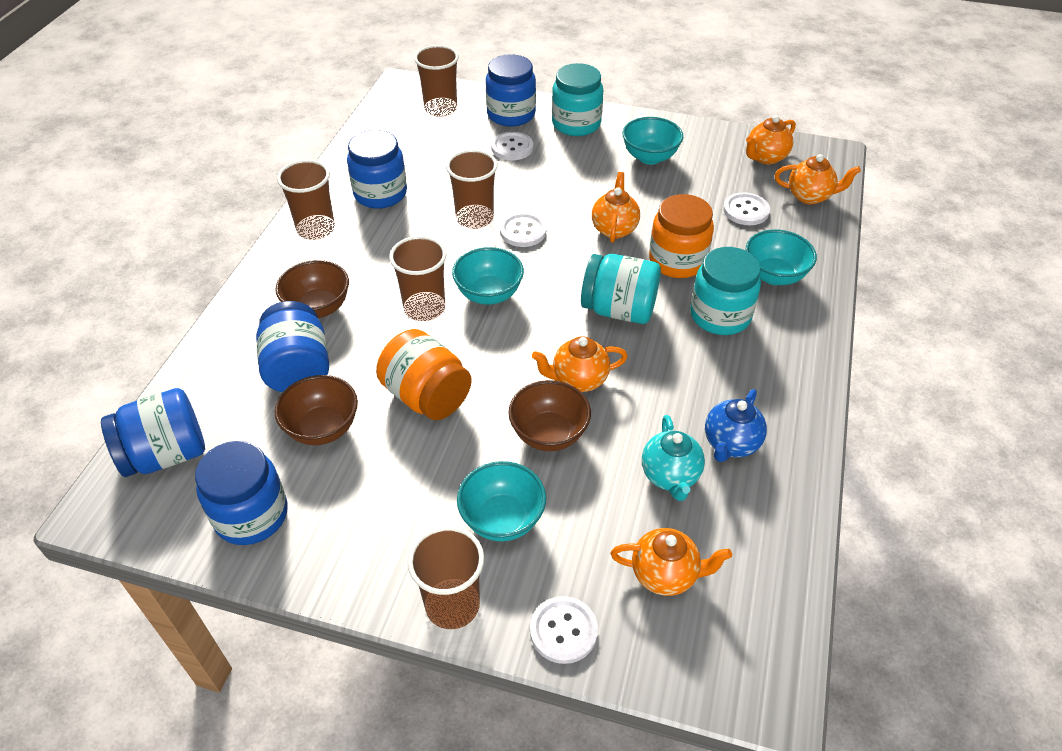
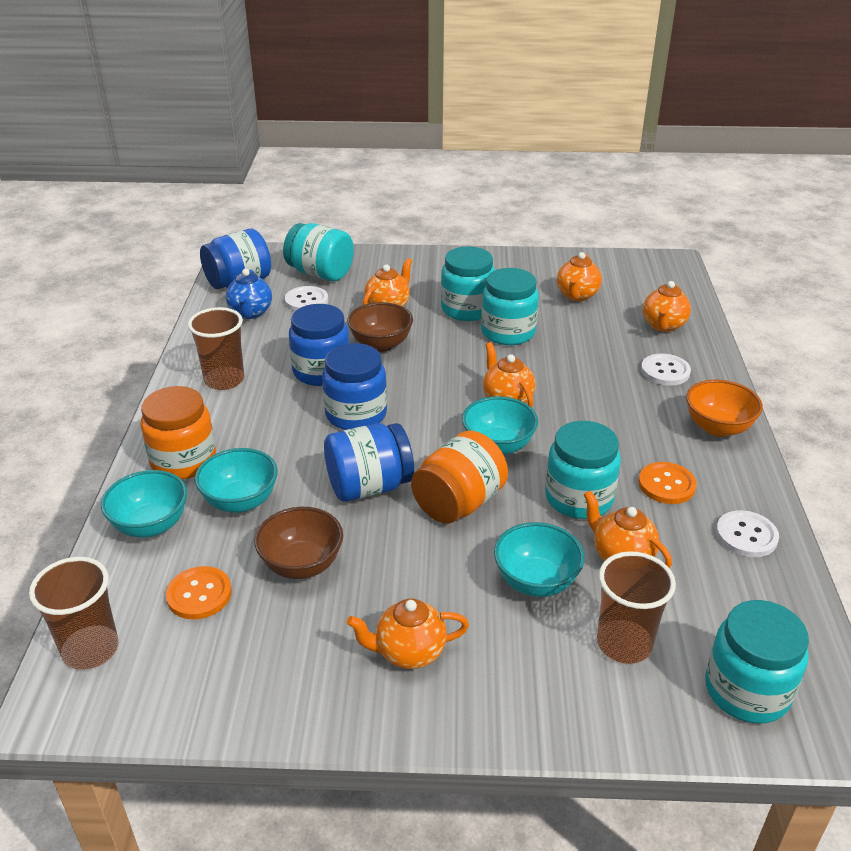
blue jar: [101,388,205,477] [195,441,288,545] [256,301,329,392] [347,130,407,209] [486,54,536,127] = 5 -> [200,229,271,289] [289,304,350,386] [322,343,387,430] [324,423,414,502] = 4
brown bowl: [274,375,358,445] [275,260,349,318] [508,380,591,451] = 3 -> [254,507,343,579] [347,302,413,352] = 2
brown cup: [277,160,335,240] [389,236,447,321] [408,526,484,629] [414,45,459,117] [446,149,497,229] = 5 -> [29,557,119,670] [188,307,244,390] [597,551,676,664] = 3
orange bowl: none = 0 -> [686,379,763,437] = 1
orange button: none = 0 -> [166,566,232,619] [638,462,697,504] = 2
orange teapot: [532,337,628,392] [592,172,640,243] [611,528,732,596] [746,115,796,164] [775,154,861,205] = 5 -> [347,599,469,669] [363,258,412,307] [483,342,535,408] [557,252,602,301] [583,491,672,568] [643,281,691,332] = 6
turquoise jar: [552,63,603,136] [581,254,661,324] [690,247,761,335] = 3 -> [283,223,354,281] [441,247,495,321] [481,268,539,345] [545,421,621,519] [705,600,809,724] = 5
turquoise teapot: [642,415,705,501] = 1 -> none = 0
white button: [491,132,533,160] [500,213,546,247] [530,596,598,664] [723,192,770,225] = 4 -> [285,286,328,311] [641,353,691,386] [716,510,779,557] = 3

